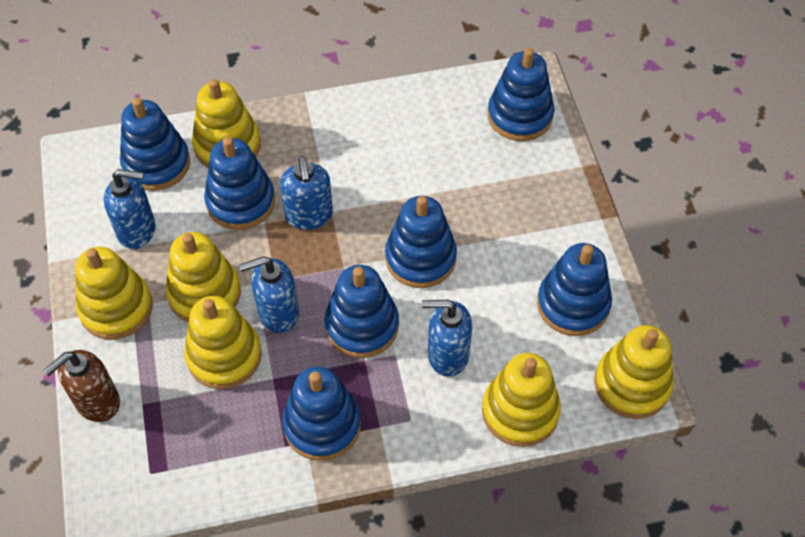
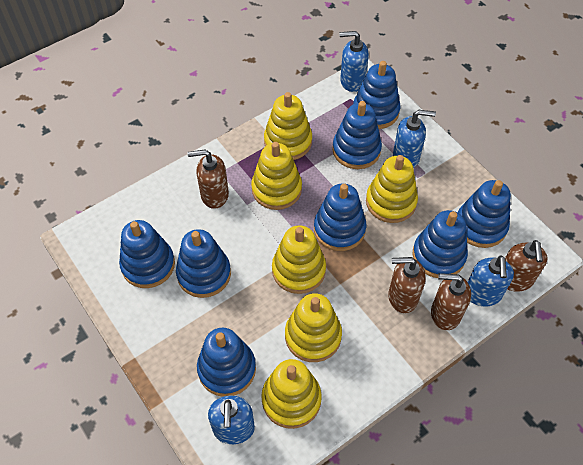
blue stacking toy: [120,98,190,191] [204,137,275,230] [282,366,361,461] [324,265,399,358] [385,196,457,288] [488,48,554,141] [537,243,612,336] = 7 -> [119,220,175,288] [176,229,231,298] [197,328,256,397] [314,183,366,251] [332,101,382,169] [353,61,400,129] [413,210,468,278] [458,180,511,248] = 8
brown soap dispenser: [43,350,120,422] = 1 -> [188,150,229,209] [388,257,426,313] [431,273,471,330] [505,240,547,292] = 4

